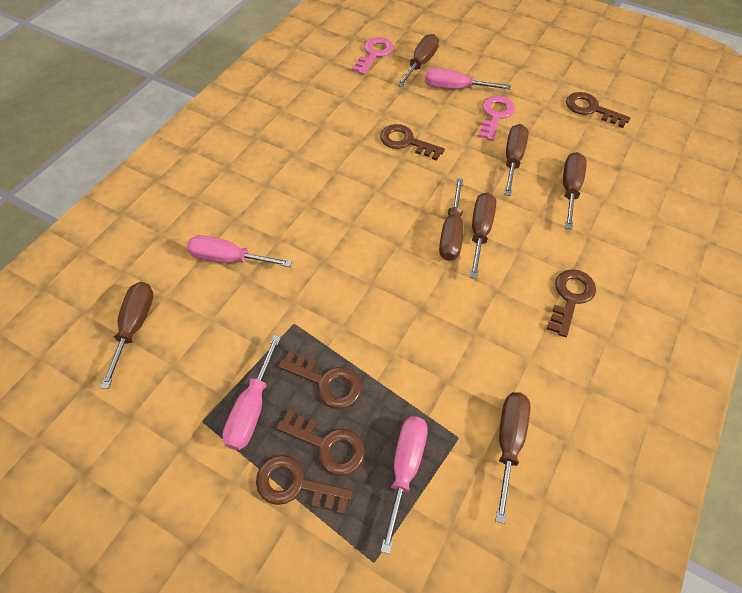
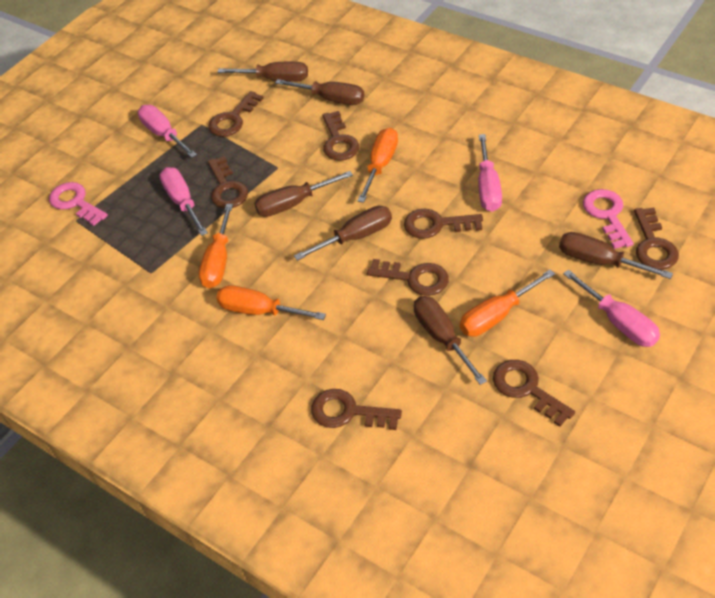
brown key: [256,455,353,515] [276,409,365,476] [278,350,362,409] [380,124,445,161] [547,269,596,337] [566,92,630,128] = 6 -> [208,91,264,137] [208,156,248,209] [311,389,402,430] [322,111,359,161] [367,259,449,296] [404,209,483,239] [493,360,575,427] [634,207,679,270] = 8
brown screwdriver: [100,282,153,389] [397,34,439,87] [439,178,463,261] [470,192,496,278] [495,392,531,524] [504,124,529,196] [563,152,587,229] = 7 -> [217,62,308,82] [254,171,353,217] [275,79,365,105] [294,206,392,261] [414,296,487,385] [559,232,673,279] = 6
orange screwdriver: none = 0 -> [199,204,233,288] [216,285,326,320] [357,128,398,203] [460,269,555,337] = 4

